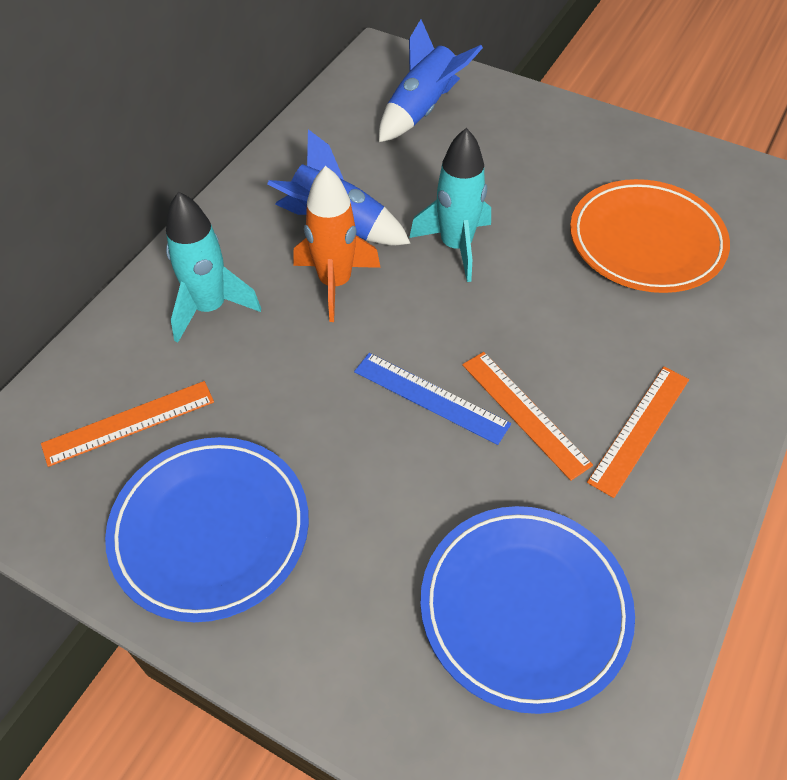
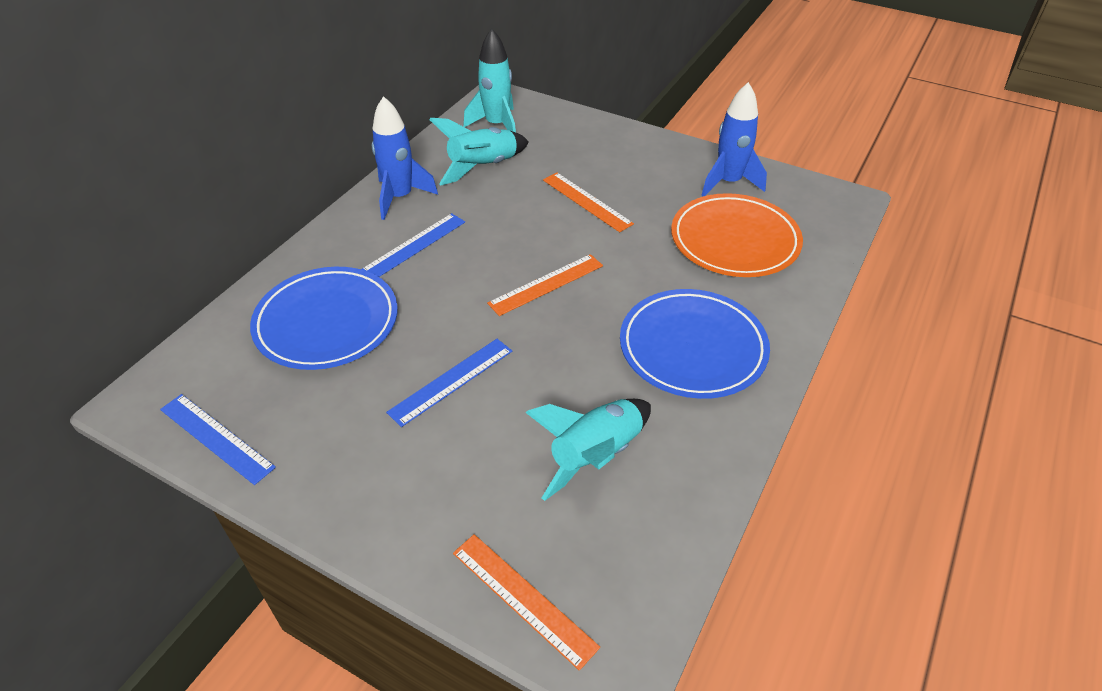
blue ruler: [354,353,511,445] = 1 -> [160,394,276,485] [361,213,465,277] [386,339,512,427] = 3
orange rocket: [293,166,381,322] = 1 -> none = 0
turquoise rocket: [166,192,261,343] [409,128,491,282] = 2 -> [429,118,529,185] [463,28,516,132] [525,399,651,501] = 3

